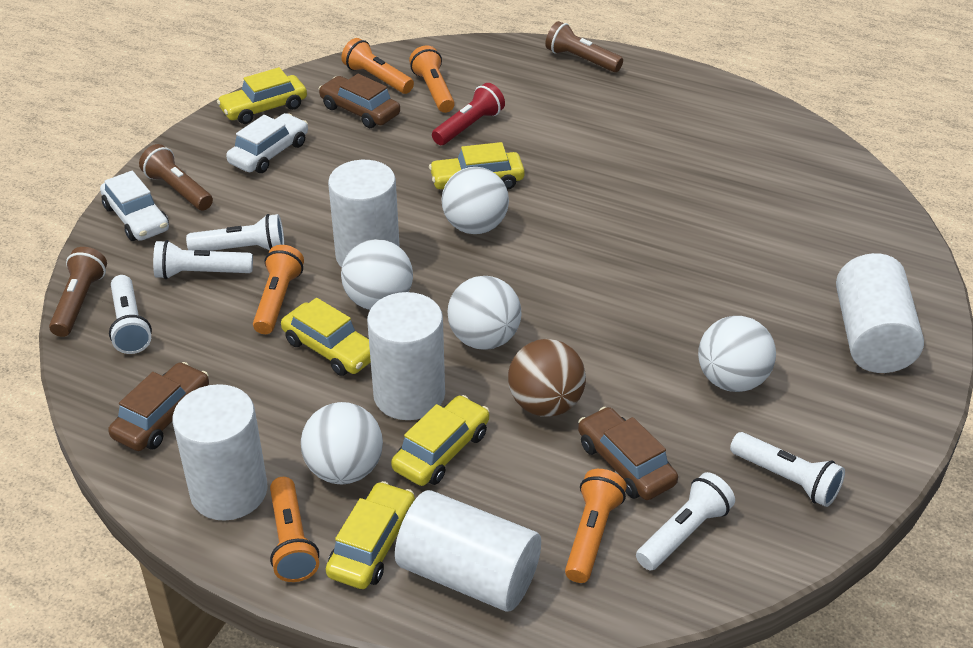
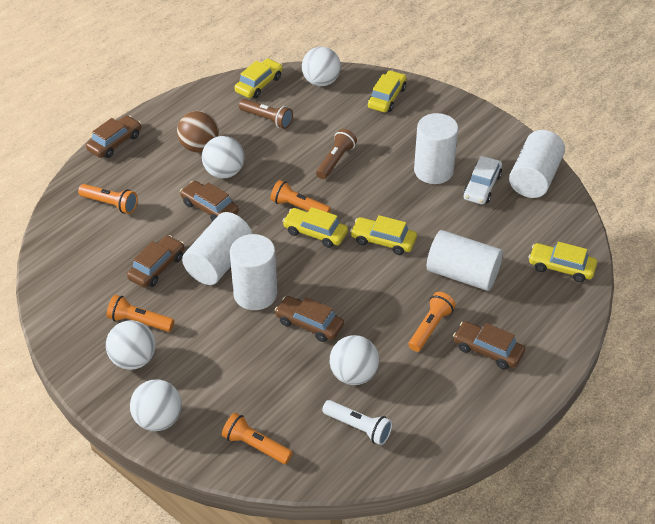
brown car: [108,362,209,451] [319,74,400,128] [578,407,678,500] = 3 -> [86,115,141,158] [127,235,184,288] [180,181,239,221] [274,296,344,342] [453,321,525,369] = 5
brown flashlight: [49,247,107,337] [139,144,213,211] [545,21,623,72] = 3 -> [239,99,293,129] [316,129,357,179] = 2
red flashlight: [432,83,505,145] = 1 -> none = 0
white car: [100,171,169,241] [226,113,308,173] = 2 -> [463,156,502,205] = 1
white flashlight: [109,275,152,354] [153,240,253,279] [186,214,284,251] [636,472,735,571] [730,432,845,507] = 5 -> [322,400,393,445] = 1

